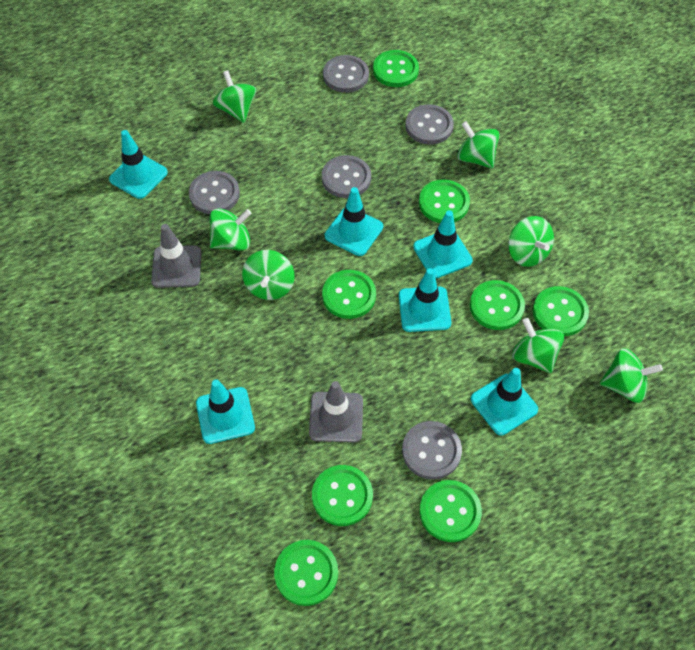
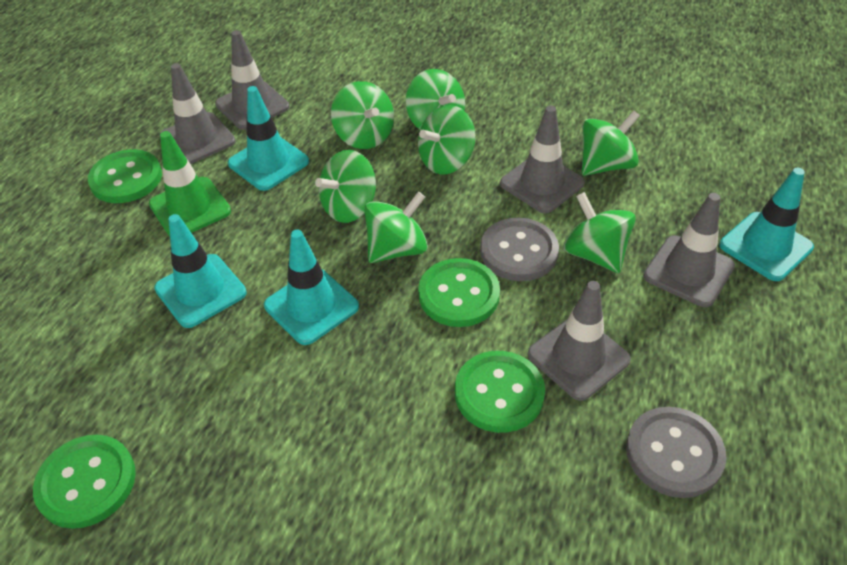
green button: [274,540,338,606] [312,465,373,526] [322,270,376,319] [373,50,419,87] [419,179,470,223] [419,480,482,542] [470,280,525,330] [533,286,589,336] = 8 -> [33,435,136,529] [88,149,162,203] [418,258,500,327] [455,351,545,433] = 4
green traffic cone: none = 0 -> [149,131,231,237] = 1
grey button: [189,171,240,214] [322,155,371,198] [323,55,369,93] [402,421,462,480] [406,104,454,145] = 5 -> [480,218,559,281] [626,407,727,498] = 2
grey traffic cone: [151,224,202,288] [309,381,363,442] = 2 -> [159,63,236,164] [215,30,290,130] [500,106,585,213] [528,281,631,401] [643,193,735,307] = 5
turquoise traffic cone: [109,130,168,199] [196,379,255,444] [325,187,383,256] [399,268,451,332] [413,210,473,278] [471,368,538,435] = 6 -> [154,214,247,328] [228,86,309,191] [264,230,359,345] [720,168,814,281] = 4

